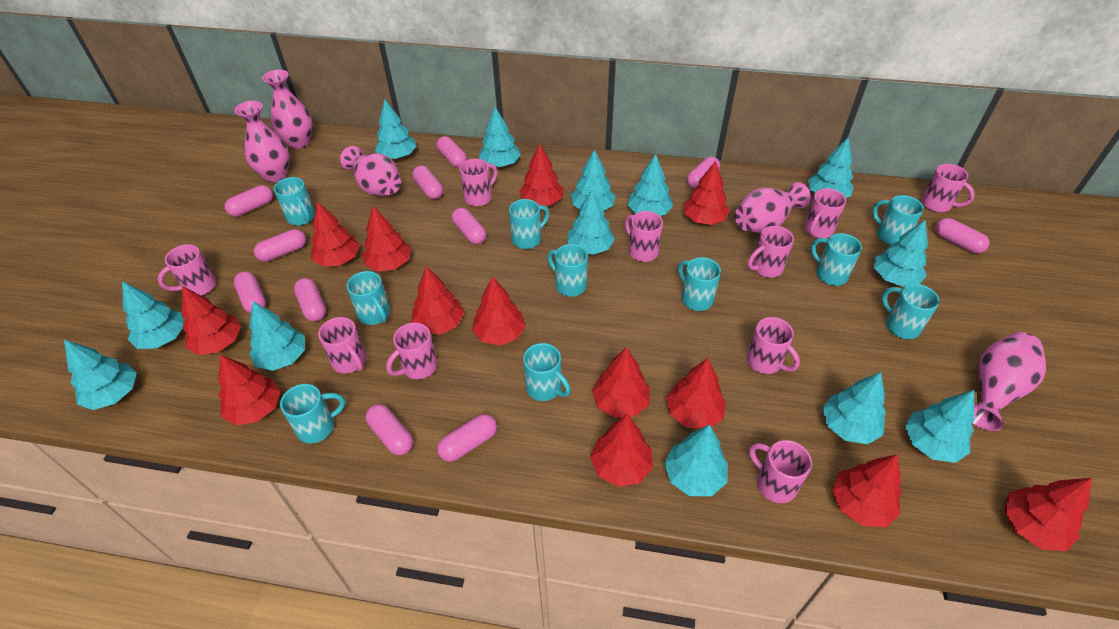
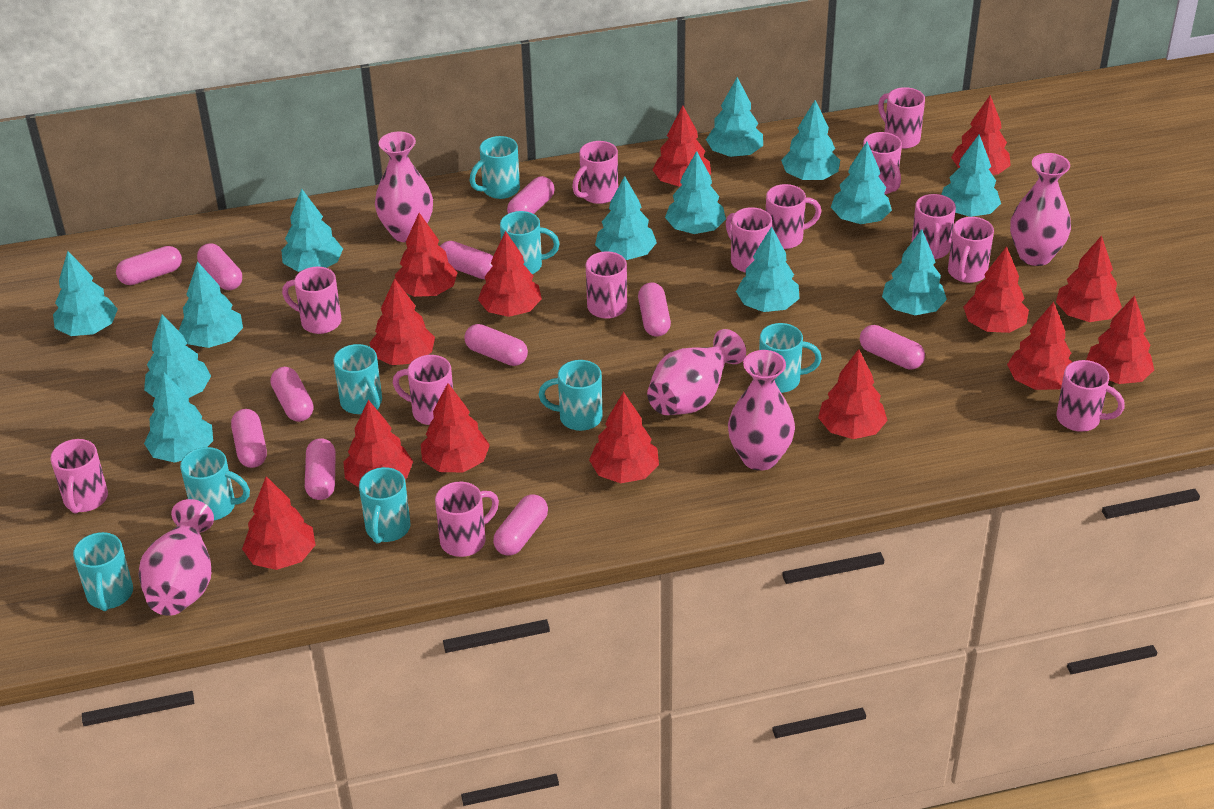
pink mug: [158,244,216,296] [318,317,366,373] [386,323,437,379] [459,159,497,206] [625,211,663,262] [747,317,800,374] [748,226,794,278] [749,440,812,503] [804,188,846,238] [921,164,975,212] = 10 -> [50,439,108,514] [282,267,342,334] [393,355,453,425] [435,482,499,557] [572,141,618,204] [586,251,627,319] [726,207,772,273] [766,184,821,249] [863,132,902,194] [878,87,925,149] [911,194,956,259] [948,217,994,283] [1056,360,1125,432] = 13
red tree: [182,286,241,355] [218,354,280,425] [311,201,360,267] [362,206,411,271] [411,266,464,334] [472,276,526,346] [519,144,563,206] [590,414,653,487] [592,347,650,418] [666,358,726,429] [683,161,730,225] [832,454,902,527] [1004,478,1092,551] = 13 -> [242,476,315,570] [343,400,413,487] [370,278,435,365] [395,213,458,297] [421,383,490,472] [478,231,542,317] [589,392,659,483] [652,106,711,186] [818,349,888,439] [951,95,1011,175] [963,246,1029,333] [1007,302,1072,390] [1056,235,1122,322] [1086,296,1154,384] = 14
turquoise mug: [274,177,315,226] [280,384,345,444] [347,271,390,325] [509,199,549,249] [523,343,571,401] [547,244,588,297] [678,257,721,311] [811,233,862,286] [872,195,924,245] [882,284,940,339] = 10 -> [73,532,133,611] [180,447,250,520] [333,344,382,414] [359,467,411,544] [470,136,520,199] [500,211,560,274] [539,360,603,431] [759,323,822,393] = 8

